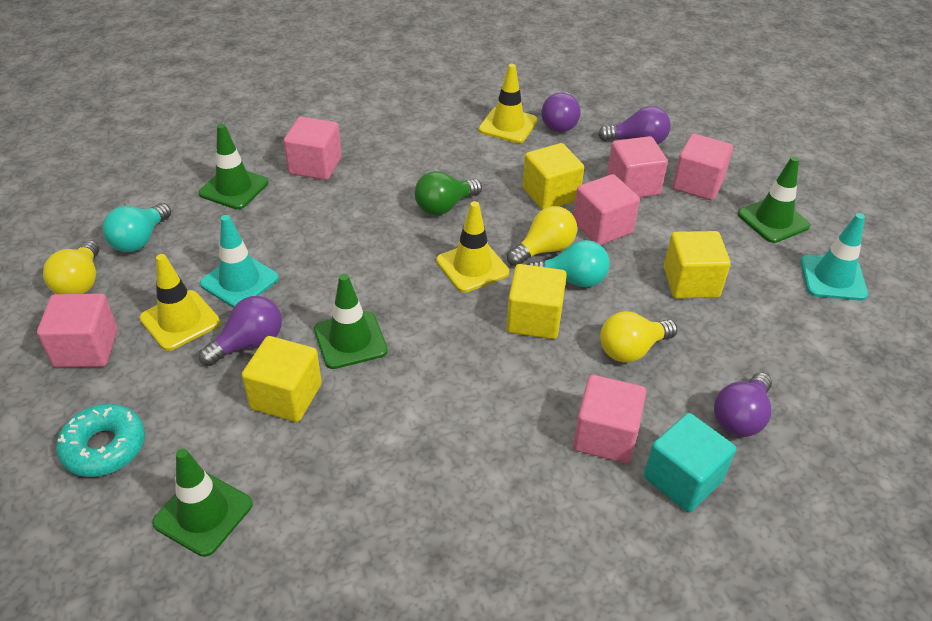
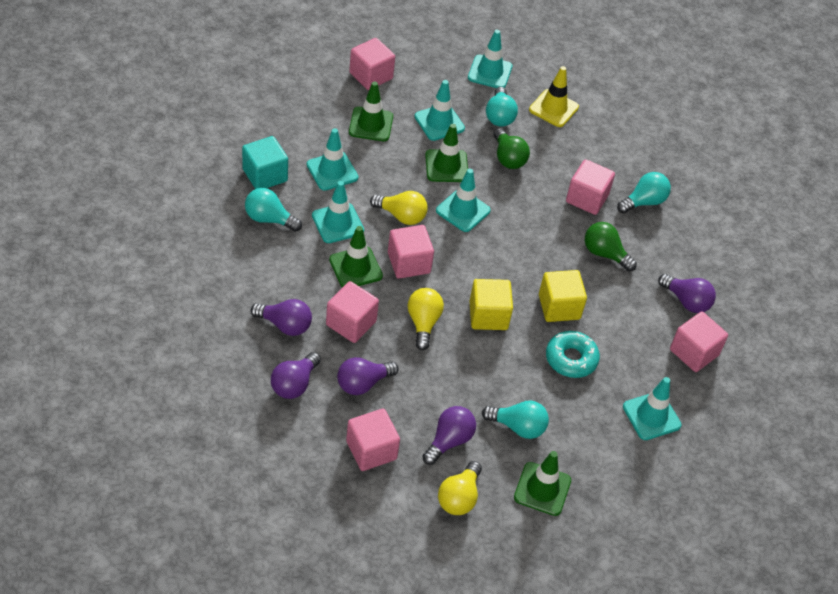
green light bulb: [415,171,482,215] = 1 -> [494,128,530,169] [585,222,637,272] = 2
purple light bulb: [199,296,282,366] [541,93,581,132] [598,106,671,144] [714,372,772,437] = 4 -> [251,299,312,336] [271,352,321,399] [337,357,399,395] [422,406,476,465] [658,274,716,313] = 5
turquoise light bulb: [102,203,171,252] [528,240,609,287] = 2 -> [245,188,302,232] [482,400,549,439] [486,87,518,127] [617,172,671,214] = 4
turquoise traffic cone: [200,215,279,308] [800,213,868,301] = 2 -> [307,128,358,191] [312,181,364,243] [415,80,465,141] [436,169,491,232] [468,30,512,88] [623,377,681,440] = 6
yellow cube: [242,336,322,422] [506,264,567,339] [523,143,584,210] [664,231,731,299] = 4 -> [470,279,513,330] [539,270,587,322] = 2
yellow traffic cone: [140,254,220,351] [436,201,509,293] [479,64,538,143] = 3 -> [529,66,579,127] = 1

